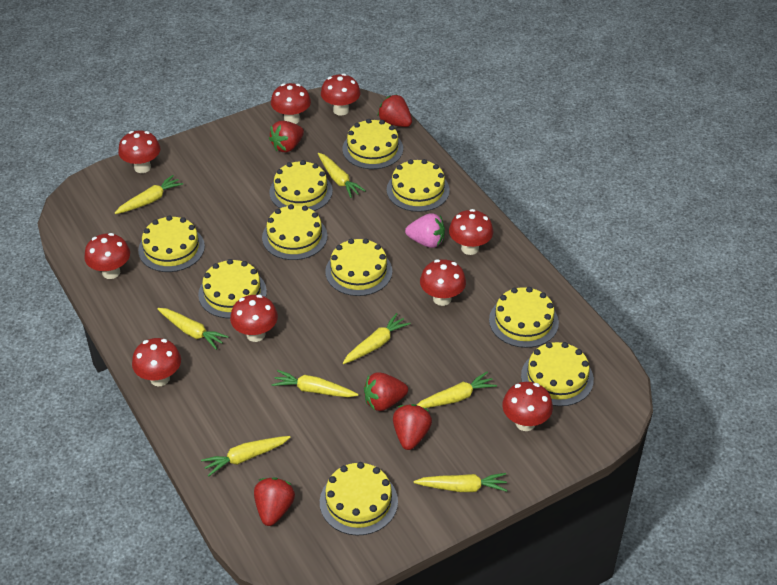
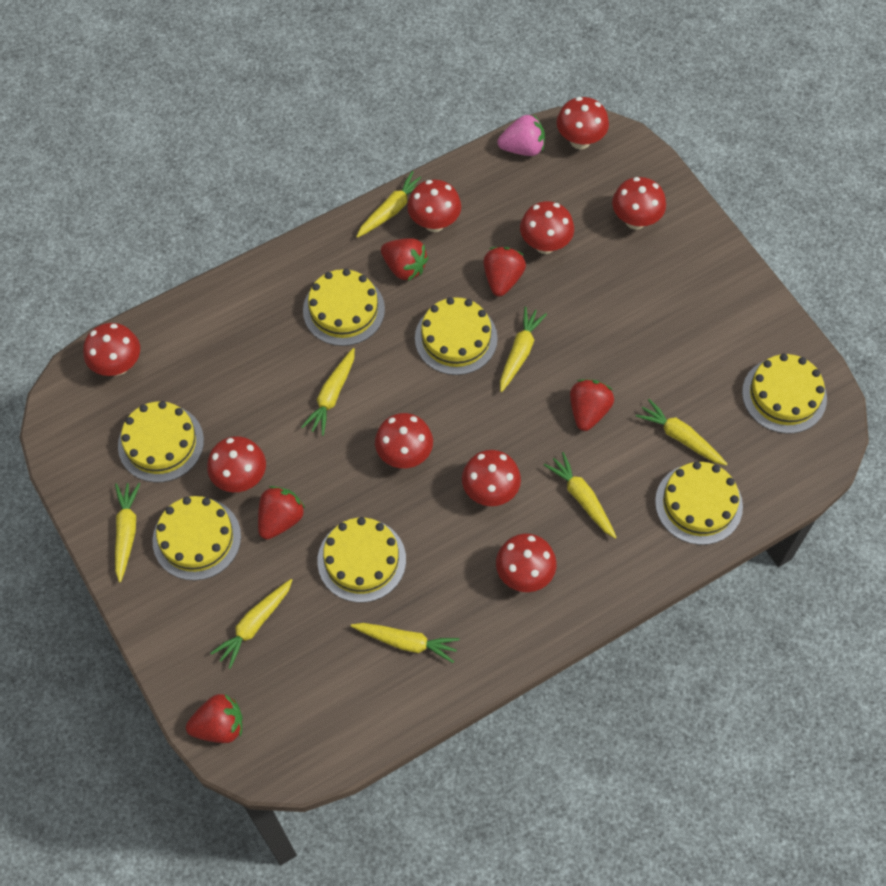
yellow cake: [138,215,205,272] [198,259,267,318] [262,204,327,260] [269,160,333,211] [320,462,398,536] [325,238,392,296] [342,119,403,169] [387,159,450,212] [489,287,559,348] [521,342,594,406] = 10 -> [118,401,204,482] [152,496,241,580] [303,269,385,346] [317,517,406,603] [415,297,498,375] [655,461,743,545] [742,354,827,434] = 7

